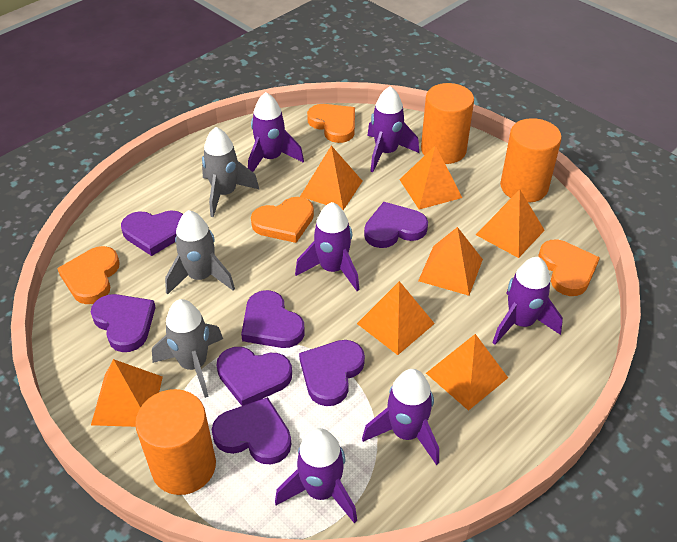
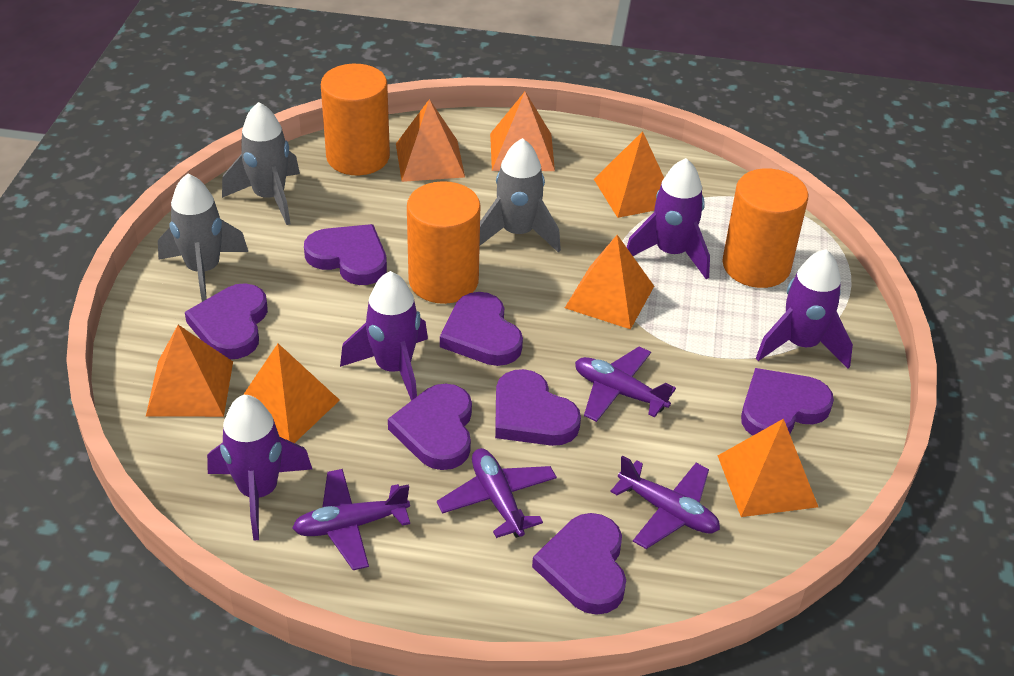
orange heart: [57,246,120,304] [251,197,314,243] [307,104,355,143] [538,240,600,296] = 4 -> none = 0
purple plane: none = 0 -> [293,469,410,570] [437,448,557,538] [575,347,676,422] [610,455,720,549] = 4
purple rocket: [248,92,304,172] [275,428,357,524] [295,202,359,291] [362,369,439,465] [367,86,419,172] [492,257,563,345] = 6 -> [207,395,312,541] [340,271,428,401] [627,158,710,279] [756,249,853,369] = 4

